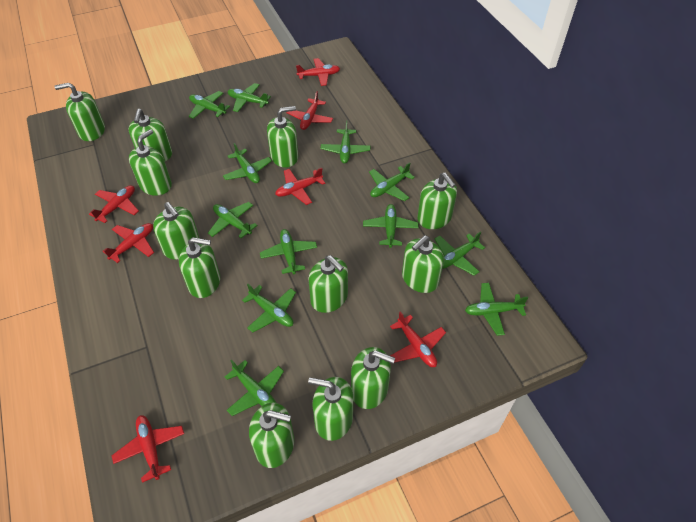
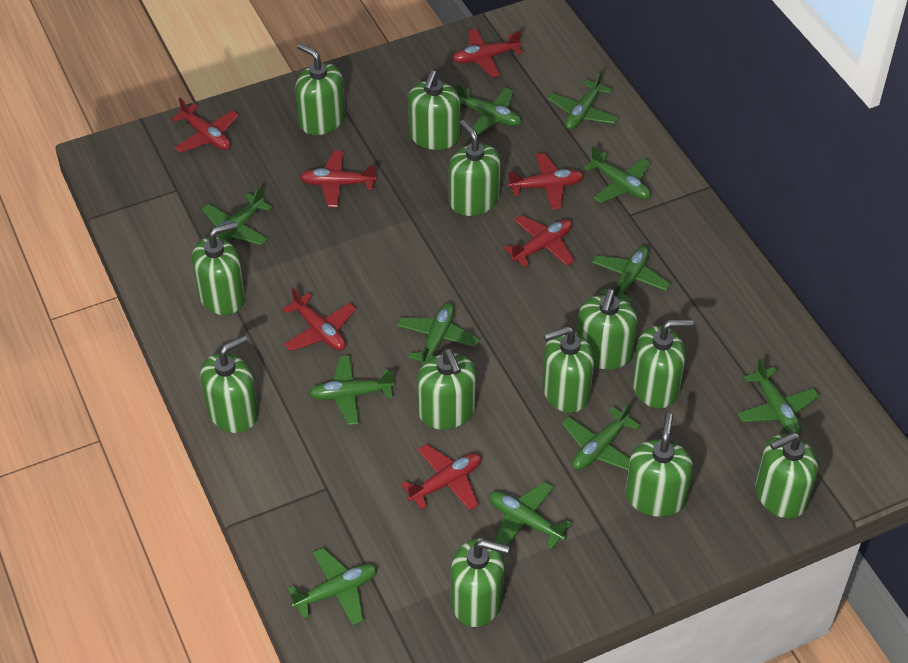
green plane: [189,91,230,119] [208,202,258,238] [223,143,272,183] [225,360,284,416] [228,83,271,112] [242,284,296,332] [260,229,317,274] [321,120,370,164] [363,204,419,248] [369,162,415,201] [435,232,485,276] [465,283,528,336] = 12 -> [202,186,272,245] [288,548,377,625] [309,355,395,425] [397,303,479,366] [457,84,521,135] [489,482,572,549] [547,71,619,130] [562,402,640,470] [584,146,651,203] [592,246,671,304] [737,358,819,434] = 11

